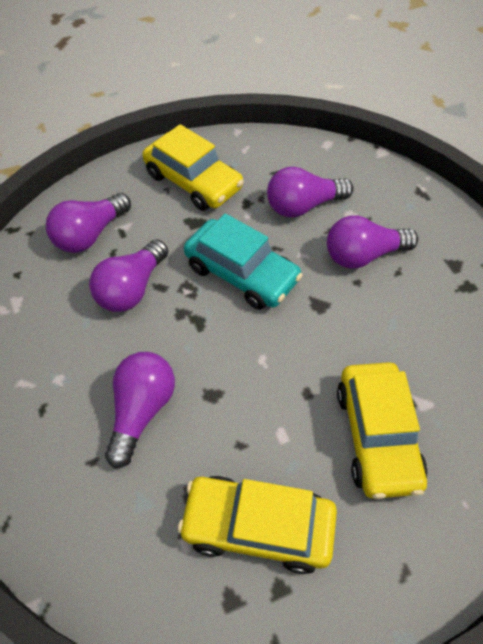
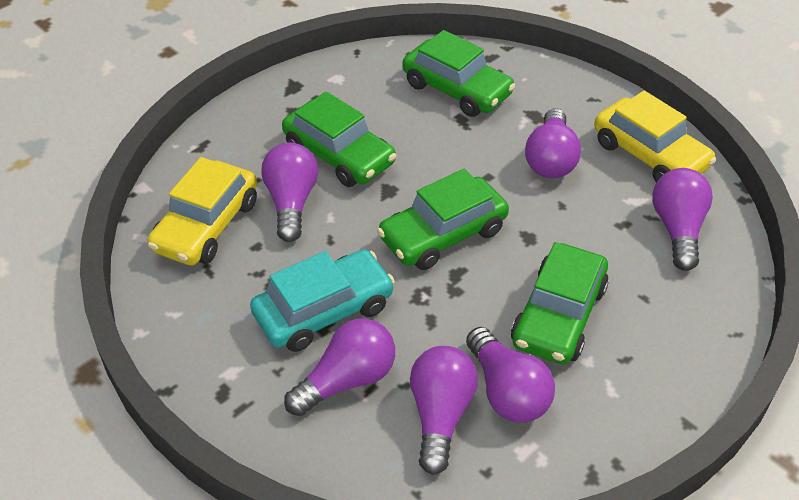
green car: none = 0 -> [282,92,396,187] [377,169,509,270] [402,30,515,117] [511,242,609,365] = 4
purple light bulb: [46,193,131,253] [89,239,168,312] [105,352,175,468] [267,167,354,217] [327,215,418,269] = 5 -> [261,142,318,242] [284,318,395,416] [410,346,478,475] [466,327,555,423] [525,108,581,178] [652,168,713,271] = 6
yellow car: [142,124,244,211] [178,476,337,574] [337,362,428,499] = 3 -> [147,157,257,266] [594,91,716,183] = 2

